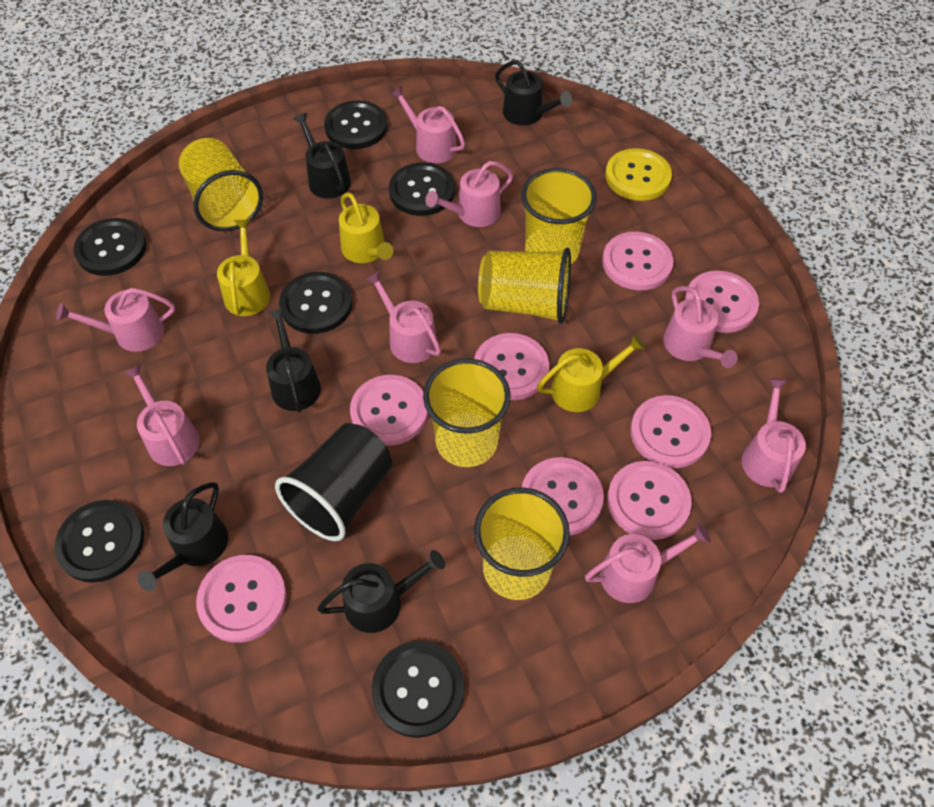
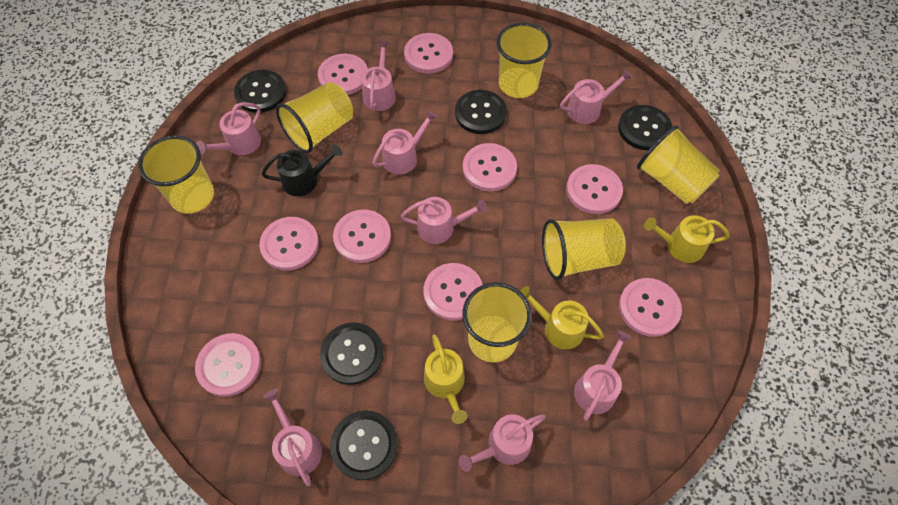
black button: [54,500,144,583] [73,218,147,276] [279,272,352,334] [324,100,388,149] [372,641,464,738] [389,163,455,216] = 6 -> [234,70,287,113] [320,323,384,385] [330,410,398,481] [455,90,507,134] [618,105,672,150] = 5
black cup: [275,423,392,541] = 1 -> none = 0
black watering can: [137,482,228,591] [266,308,321,412] [293,113,351,199] [317,550,445,633] [495,60,572,126] = 5 -> [262,144,343,196] = 1
pink button: [196,555,287,643] [350,375,428,446] [474,333,549,400] [522,457,604,535] [602,232,674,290] [607,461,692,540] [630,395,711,468] [685,271,759,333] = 8 -> [195,333,261,397] [259,217,319,271] [318,54,368,95] [333,209,391,263] [404,33,453,74] [423,263,483,320] [463,143,517,191] [566,164,623,214] [619,278,682,337] = 9
yellow button: [605,148,672,201] = 1 -> none = 0
yellow cup: [179,138,263,231] [423,358,510,467] [474,487,570,600] [478,248,571,324] [521,168,597,264] = 5 -> [138,135,214,213] [276,82,353,153] [462,282,532,363] [497,23,552,98] [542,218,626,280] [637,125,720,204] = 6

